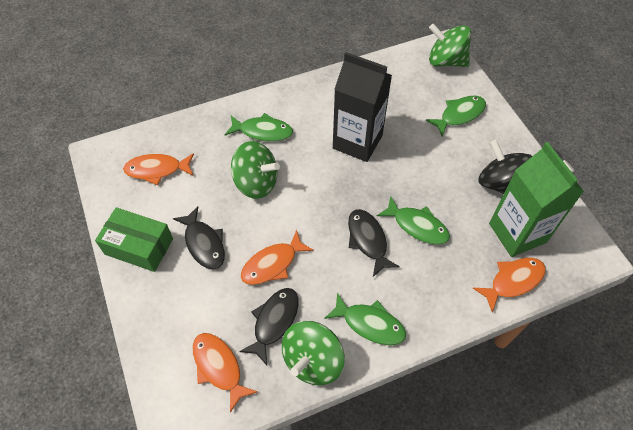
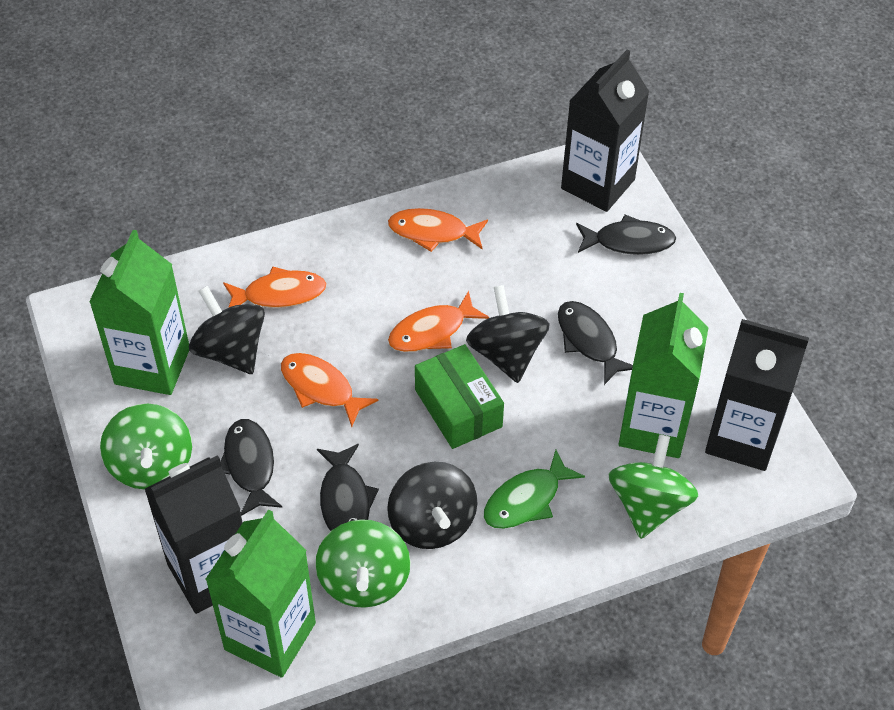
black carton: [333,52,392,162] = 1 -> [145,455,243,614] [561,49,649,212] [705,319,809,471] = 3
black fish: [173,206,225,270] [239,288,299,365] [348,209,400,277] = 3 -> [220,419,282,516] [317,444,379,531] [558,301,633,385] [576,215,676,255] = 4
black spinning top: [478,140,532,194] = 1 -> [189,286,265,374] [387,462,477,549] [466,285,550,383] = 3
green carton: [489,142,584,257] = 1 -> [89,230,189,395] [205,510,316,678] [619,293,709,458] = 3
green fish: [225,113,293,142] [324,292,406,345] [377,196,450,245] [426,96,486,137] = 4 -> [484,450,585,529] = 1

